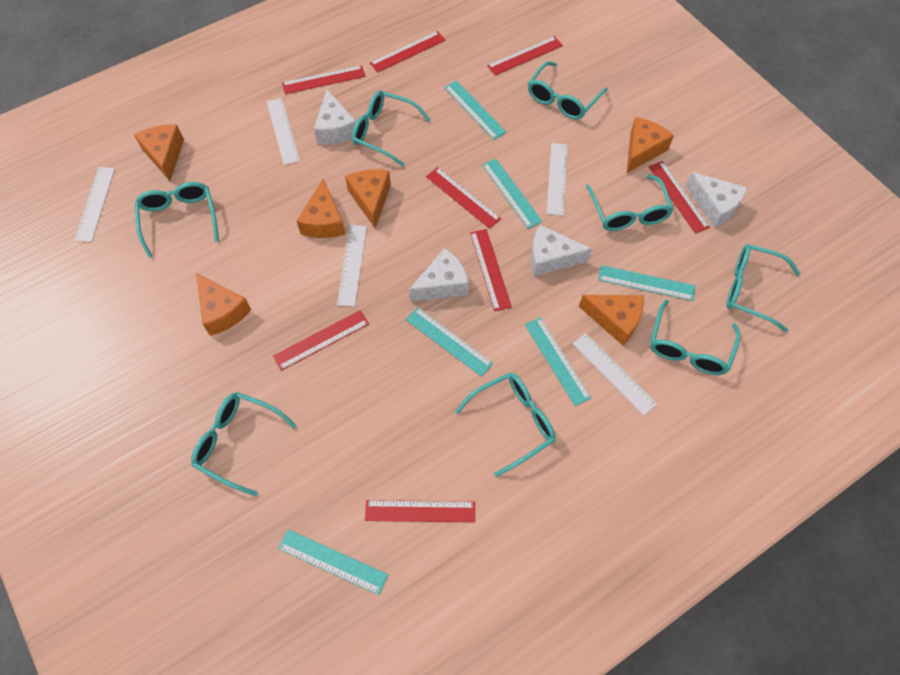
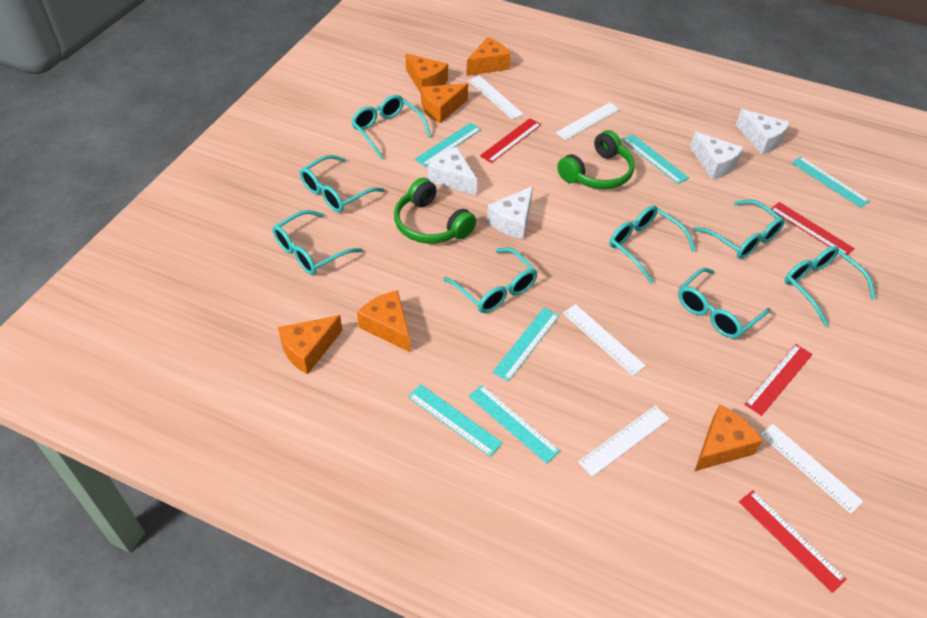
green headphones: none = 0 -> [394,178,476,244] [557,130,635,189] = 2
red ruler: [273,310,369,371] [282,65,365,94] [365,500,475,523] [370,31,445,73] [426,167,501,229] [470,229,512,311] [487,36,563,76] [649,161,710,234] = 8 -> [480,118,541,163] [739,490,847,593] [744,344,813,416] [771,202,855,255] = 4

